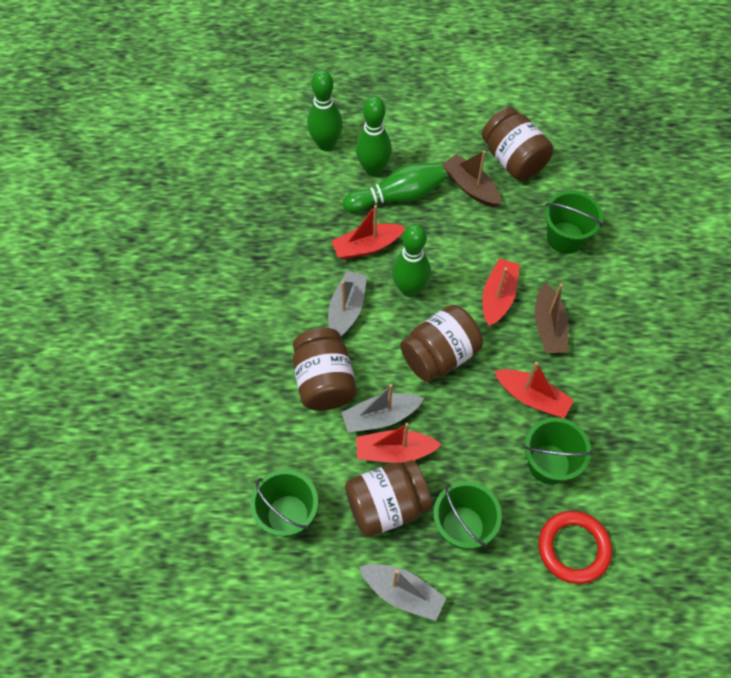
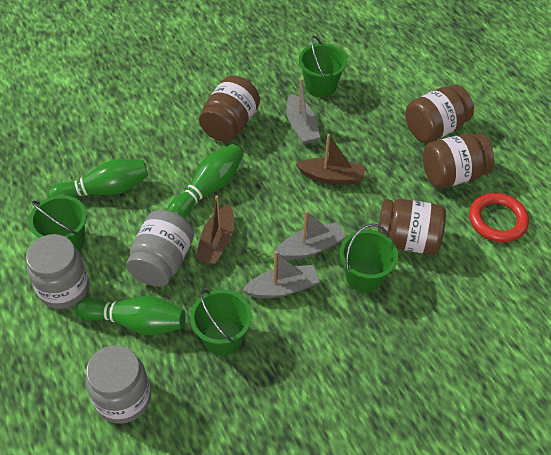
green bowling pin: [307,70,343,151] [343,163,445,213] [356,97,392,176] [392,224,431,297] = 4 -> [48,159,148,198] [75,296,186,335] [167,144,243,218] = 3
grey jar: none = 0 -> [26,234,89,309] [86,345,151,424] [126,210,194,287] = 3
red boat: [331,205,406,259] [356,423,442,463] [482,258,520,326] [494,362,574,419] = 4 -> none = 0

